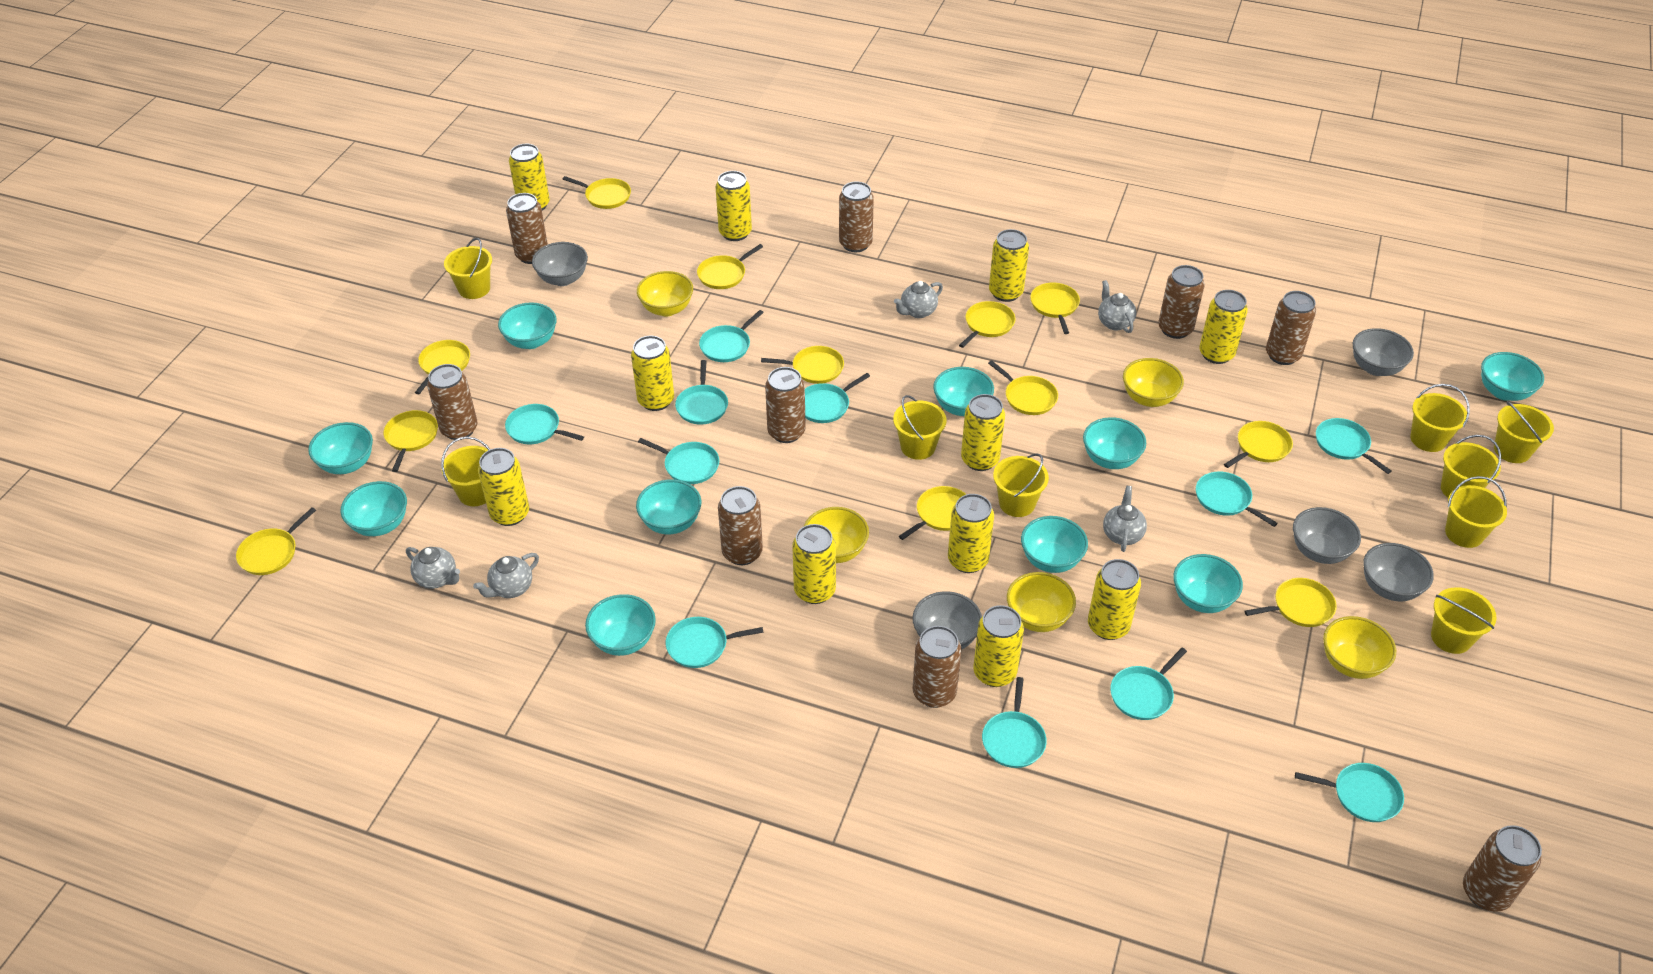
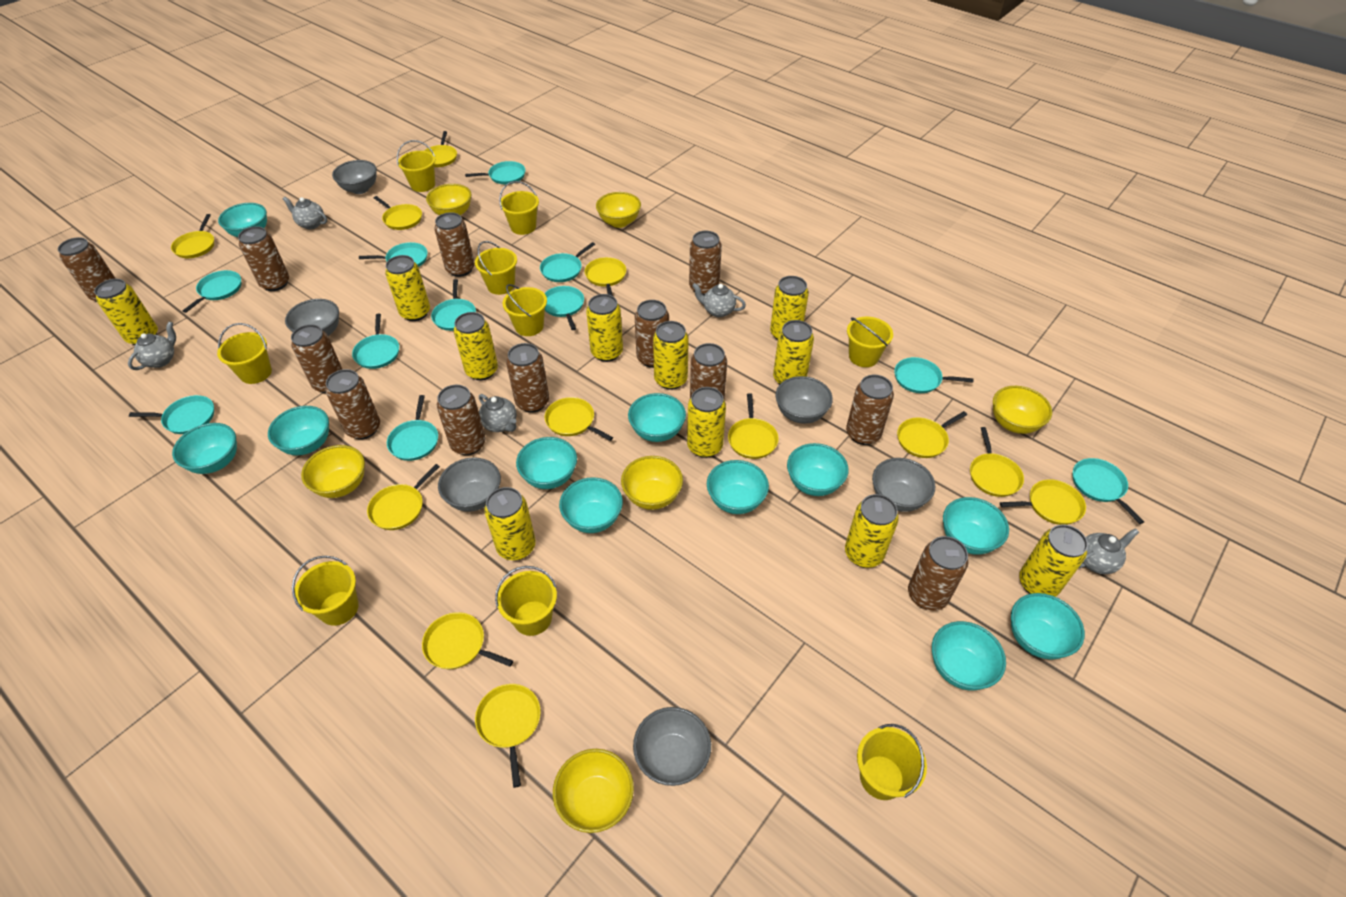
brown can: [427,364,478,440] [506,193,548,264] [718,486,763,565] [765,367,806,443] [839,182,874,252] [912,626,962,708] [1158,265,1205,339] [1266,291,1316,365] [1463,825,1542,912] = 9 -> [58,237,116,302] [238,226,289,291] [291,324,342,393] [326,369,380,439] [434,212,475,277] [437,385,486,455] [506,343,549,413] [635,300,669,368] [689,231,722,296] [690,343,727,400] [846,375,894,445] [908,536,969,611] = 12
grey bowl: [532,242,588,286] [913,591,982,650] [1293,507,1361,564] [1353,328,1414,376] [1363,543,1434,602] = 5 -> [285,299,339,336] [332,160,377,194] [438,457,501,512] [633,707,711,786] [776,376,833,424] [872,458,935,512] = 6
turquoise bowl: [308,422,373,474] [340,481,407,536] [498,302,557,349] [585,594,656,656] [636,479,701,534] [933,367,994,416] [1021,516,1088,573] [1083,417,1146,469] [1173,554,1243,613] [1481,352,1544,401] = 10 -> [172,423,237,474] [218,203,267,237] [268,406,329,455] [516,437,577,489] [559,477,623,533] [628,393,686,442] [707,460,769,514] [787,443,849,496] [932,621,1006,690] [943,497,1009,555] [1011,593,1085,660] = 11
yellow bowl: [637,271,693,316] [804,507,869,563] [1007,572,1076,632] [1123,358,1184,407] [1323,616,1396,679] = 5 -> [301,445,365,498] [426,184,471,216] [553,749,634,833] [596,192,641,228] [621,456,683,510] [993,386,1052,434] = 6

